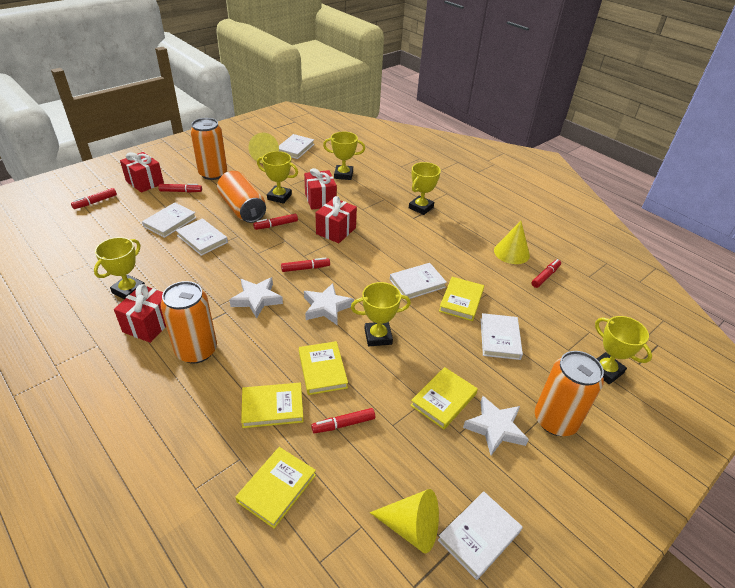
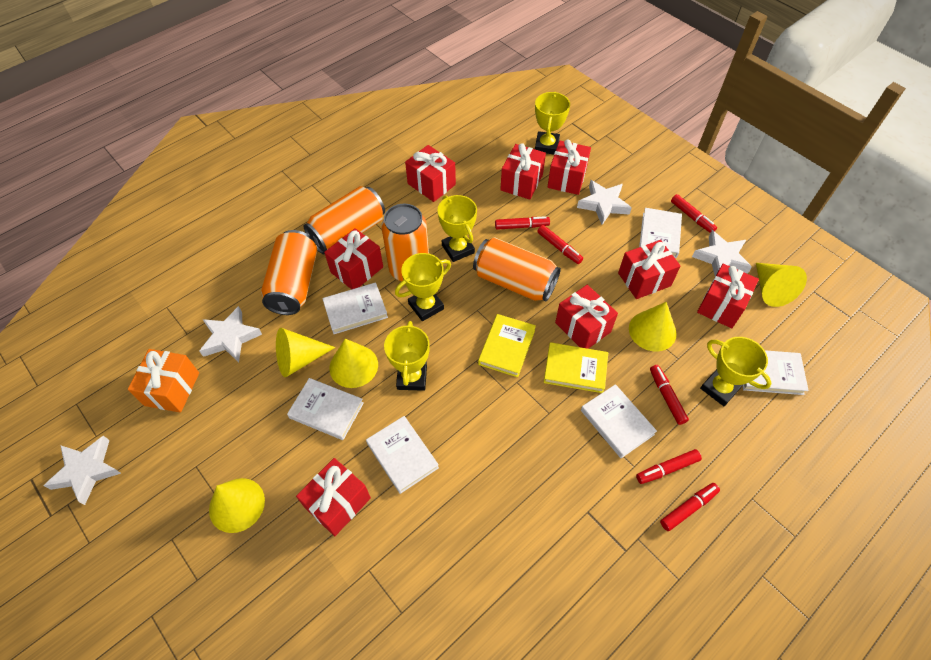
orange gift: none = 0 -> [128,349,199,413] = 1
red gift: [114,284,166,343] [120,152,164,193] [304,168,337,210] [316,196,357,243] = 4 -> [296,458,371,536] [324,228,383,289] [405,145,456,202] [500,143,546,200] [548,140,591,195] [555,285,618,349] [618,240,681,299] [697,264,759,328] = 8
white star: [229,277,283,318] [304,283,354,326] [463,396,529,455] = 3 -> [43,436,121,505] [199,306,262,362] [577,180,632,225] [692,230,752,276] = 4
yellow book: [235,447,316,529] [241,383,304,428] [299,341,348,395] [410,367,478,429] [439,277,484,321] = 5 -> [478,314,536,377] [544,342,608,393] = 2
yellow cone: [248,133,279,163] [370,489,439,553] [494,221,530,264] = 3 -> [209,478,265,533] [276,328,336,378] [330,339,378,388] [629,302,676,351] [756,263,807,307] = 5
yellow trophy: [94,237,145,299] [257,151,298,204] [323,132,365,180] [351,282,411,347] [409,162,441,215] [595,316,652,384] = 6 -> [384,321,430,391] [395,253,451,321] [437,195,477,262] [535,92,570,155] [700,337,772,406] = 5

